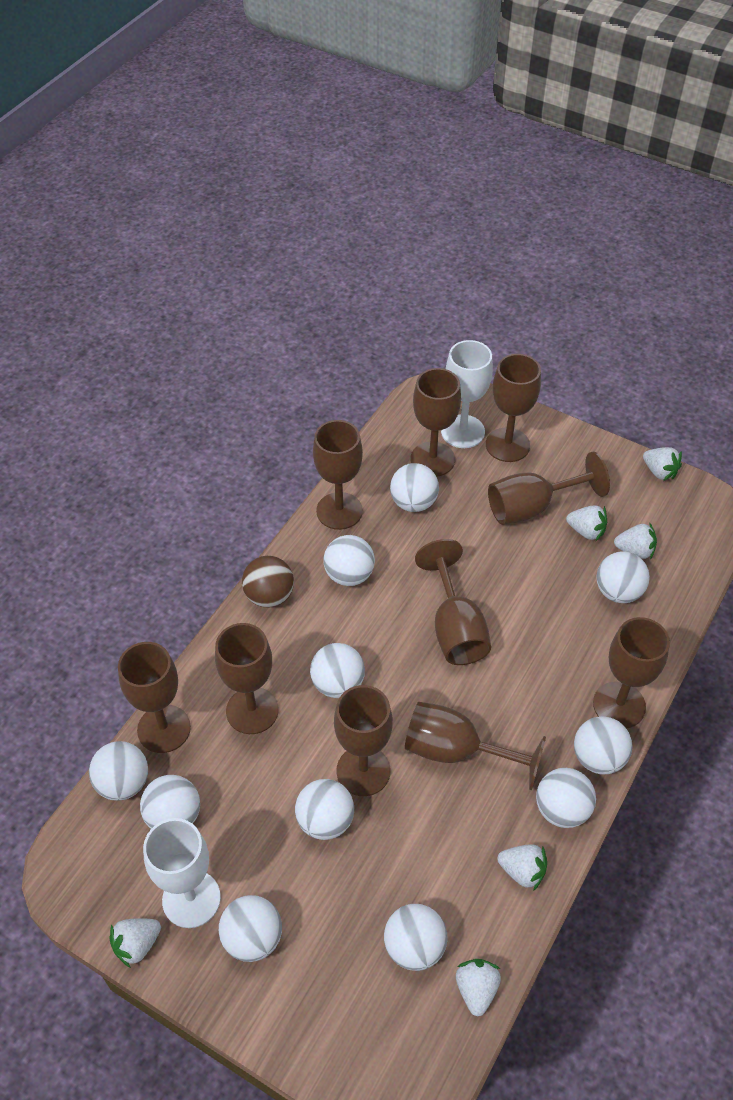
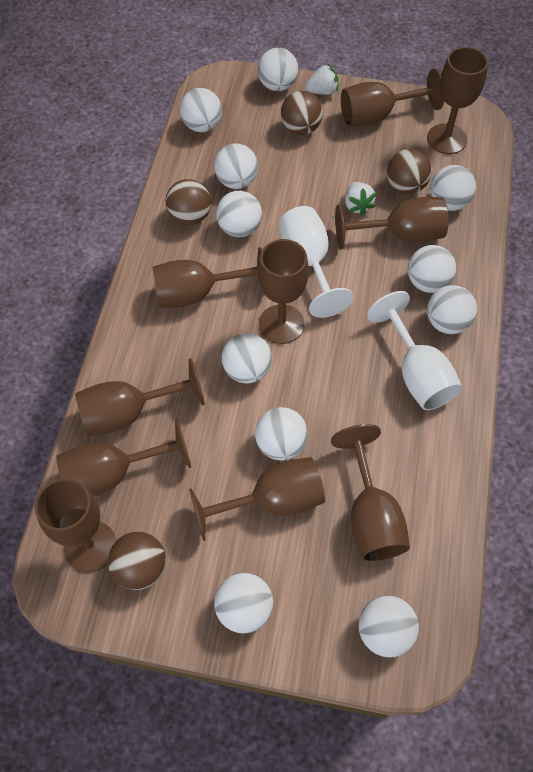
brown ball: [242,556,294,608] = 1 -> [108,531,166,590] [166,179,211,225] [281,91,323,135] [387,149,432,194] = 4
white strawberry: [109,918,161,968] [456,959,501,1017] [497,844,547,891] [566,505,607,541] [614,523,657,560] [643,447,682,481] = 6 -> [305,64,338,95] [345,182,377,216] = 2

